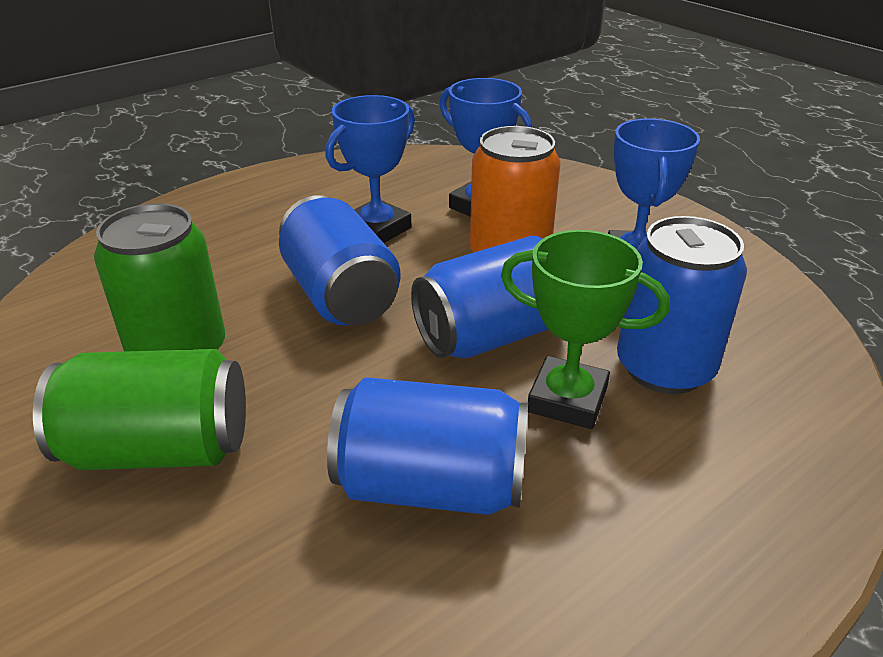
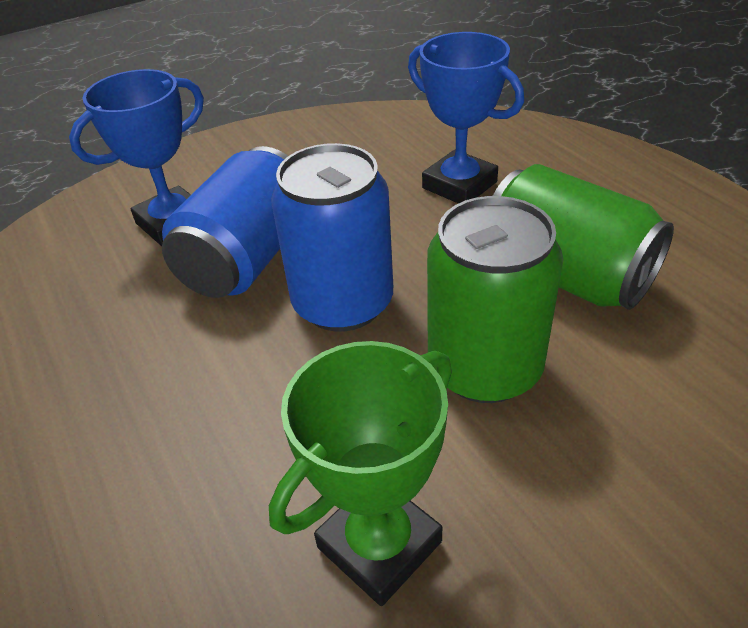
blue can: [279,195,401,326] [327,377,528,515] [411,236,549,359] [617,216,747,394] = 4 -> [162,146,288,298] [271,143,393,332] = 2
blue trophy: [325,95,415,243] [439,78,532,217] [608,118,700,248] = 3 -> [69,69,204,246] [408,32,524,204] = 2
orange can: [470,126,560,253] = 1 -> none = 0

